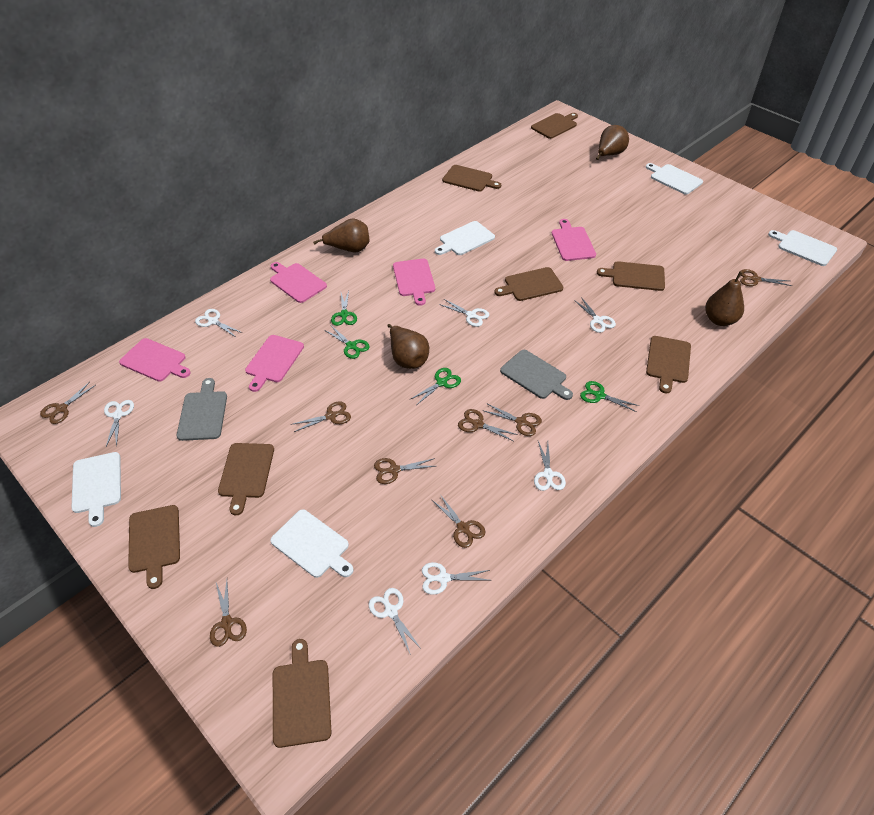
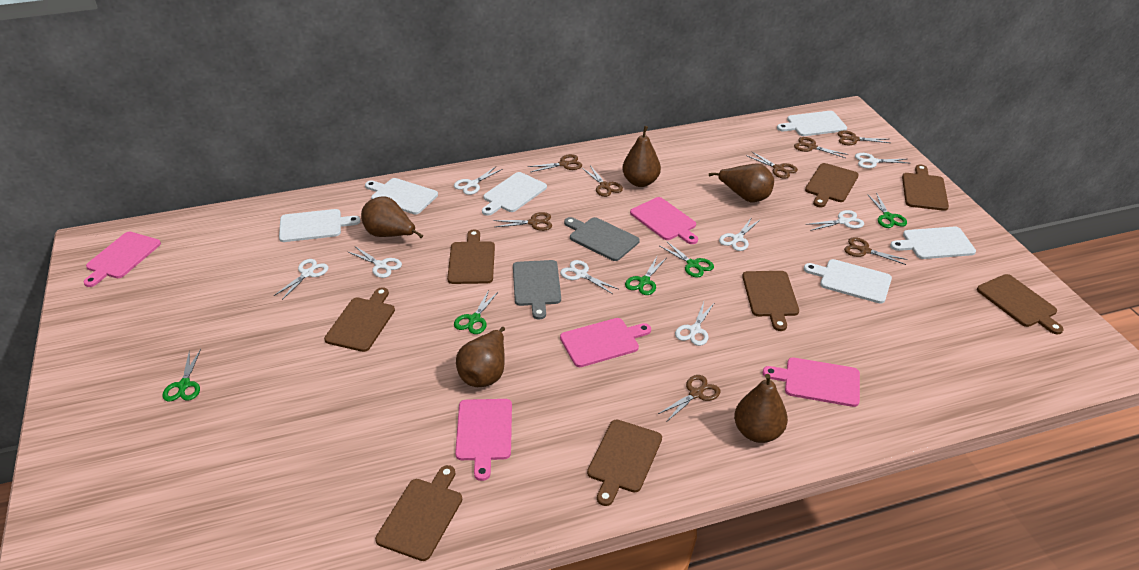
brown pear: [313,218,370,253] [387,324,429,369] [596,125,629,160] [705,271,744,326] = 4 -> [361,196,423,238] [456,327,505,387] [622,126,661,187] [709,163,774,203] [734,374,788,443] = 5
green scissors: [324,326,370,359] [331,291,357,326] [411,368,461,404] [580,381,639,412] = 4 -> [162,349,201,402] [454,290,499,334] [625,257,666,295] [660,241,714,278] [868,193,907,228] = 5
white cutting board: [71,452,121,527] [270,509,354,578] [435,221,495,255] [646,163,703,195] [768,230,837,266] = 5 -> [279,209,360,242] [365,178,438,214] [482,172,547,216] [777,111,847,136] [804,259,892,304] [890,227,976,259] = 6
white scissors: [104,400,134,446] [195,309,242,337] [369,588,420,655] [422,562,490,595] [439,299,489,327] [534,441,566,491] [574,297,616,333] = 7 -> [274,259,328,300] [348,246,402,278] [454,167,503,195] [560,260,618,294] [675,302,714,346] [719,217,761,251] [806,210,864,231] [855,153,908,168] = 8

